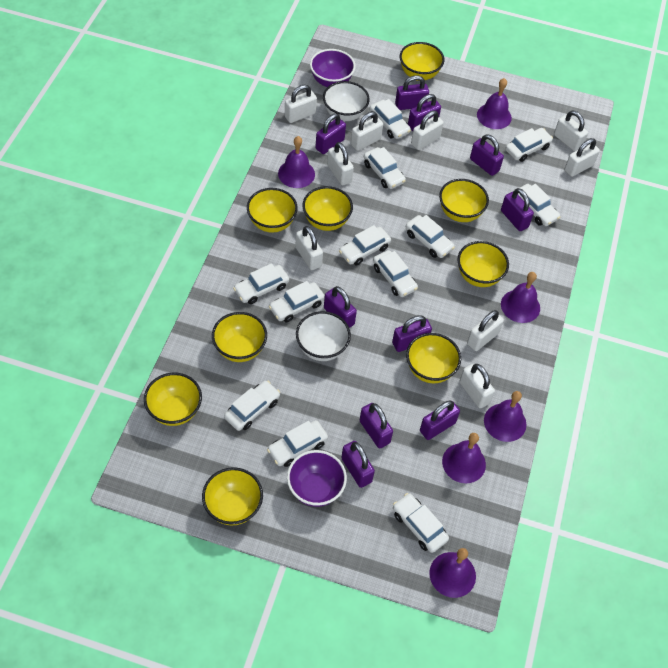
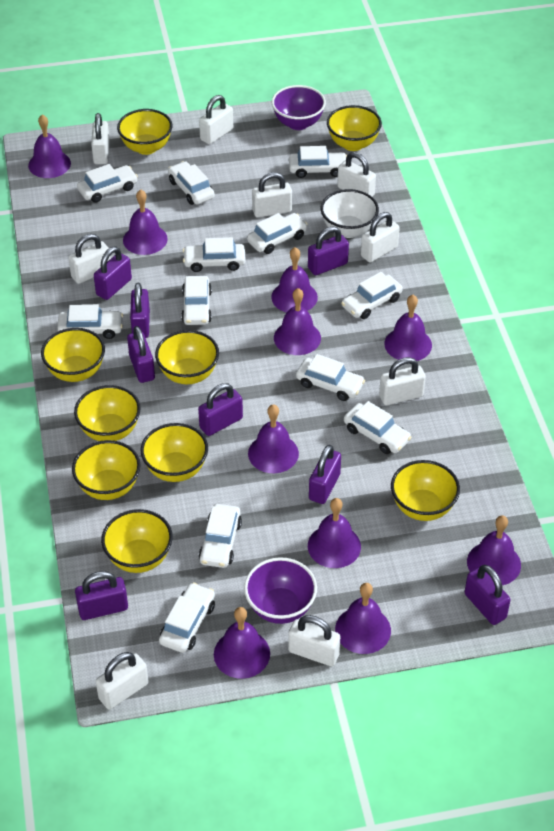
purple bell: [278,136,315,188] [429,548,476,598] [442,433,486,483] [477,78,512,129] [484,391,526,442] [501,272,540,323] = 6 -> [28,114,71,178] [123,190,168,255] [214,607,270,679] [248,404,299,473] [271,247,318,313] [274,288,321,355] [308,498,361,568] [335,583,391,654] [384,295,432,361] [467,515,521,585] = 10
purple padlock: [316,114,346,154] [324,286,357,328] [341,441,375,488] [360,403,393,449] [392,315,432,352] [395,75,429,110] [408,94,441,131] [420,400,460,440] [470,134,504,176] [501,188,534,231] = 10 -> [75,571,128,620] [94,246,132,300] [127,326,155,383] [130,283,150,338] [198,383,243,436] [308,227,349,275] [309,445,341,504] [465,565,511,625] = 8
white bowl: [296,311,351,361] [323,81,370,121] = 2 -> [321,189,379,238] = 1

